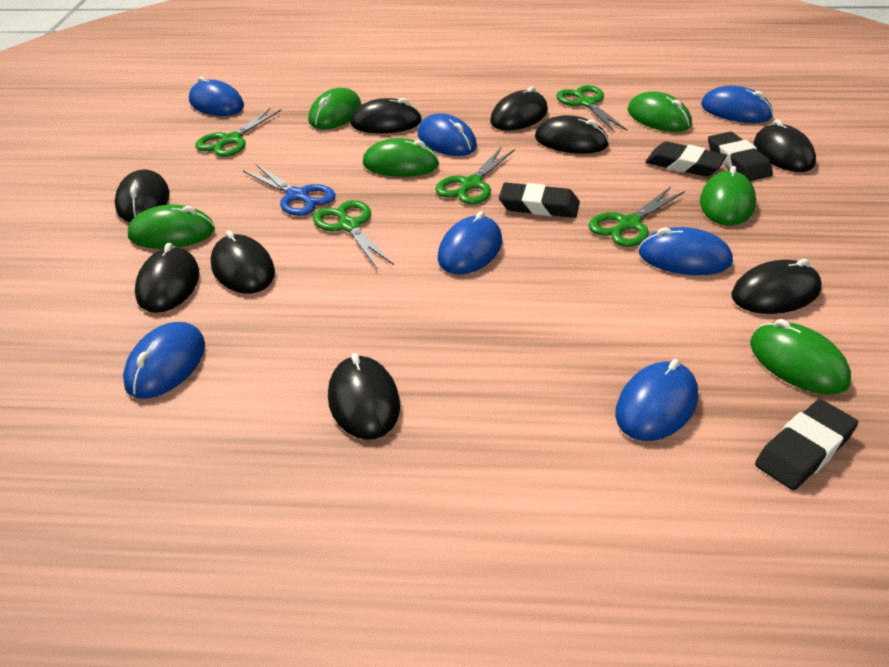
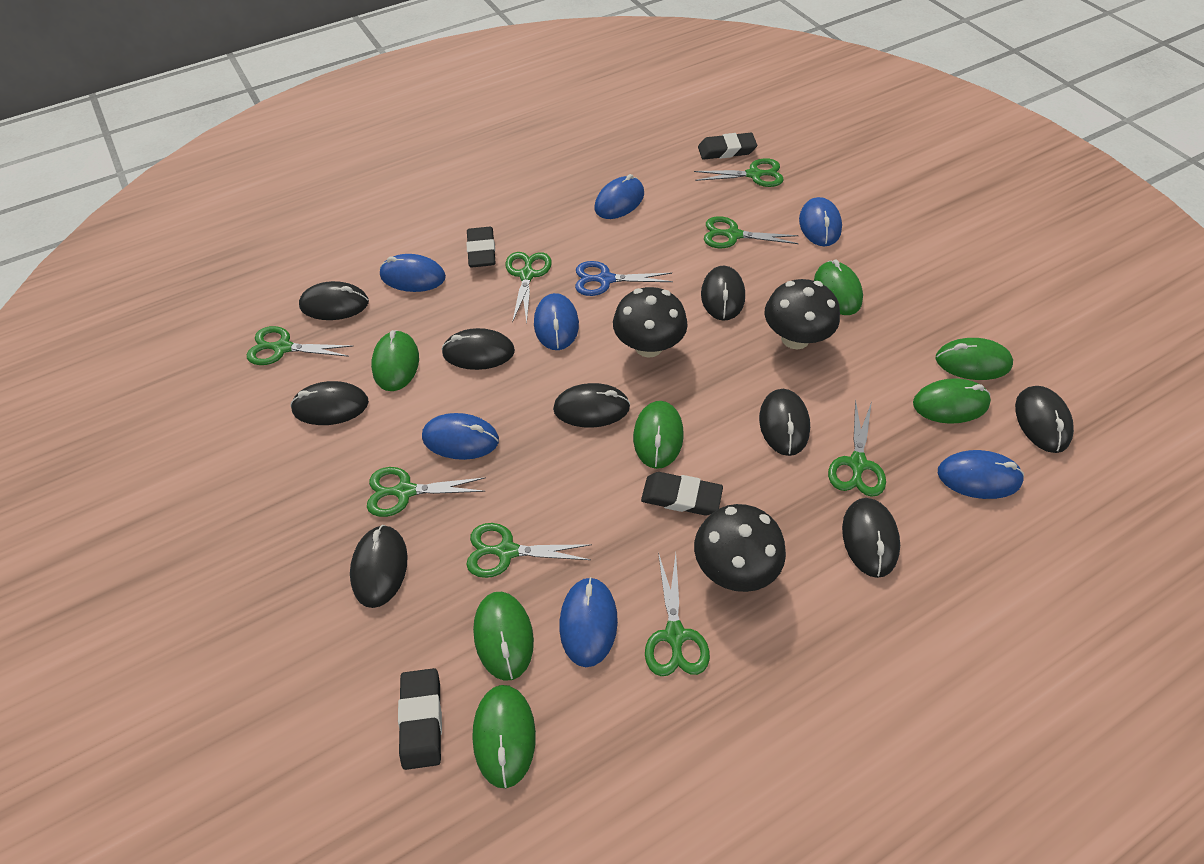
black mushroom: none = 0 -> [613,287,688,358] [694,504,786,592] [765,279,840,349] = 3
green mouse: [128,205,215,249] [308,88,362,129] [363,138,439,177] [627,91,692,132] [700,166,756,226] [750,319,851,395] = 6 -> [371,330,419,391] [472,685,536,788] [473,592,534,681] [633,401,684,469] [814,259,863,315] [913,378,991,424] [936,338,1013,380] = 7
green scissors: [195,108,281,157] [313,200,394,268] [435,147,515,204] [556,85,628,133] [589,187,685,247] = 5 -> [247,326,353,365] [367,467,486,517] [466,523,592,578] [505,252,552,323] [645,552,710,676] [694,158,784,187] [704,216,799,248] [828,399,886,497] = 8

